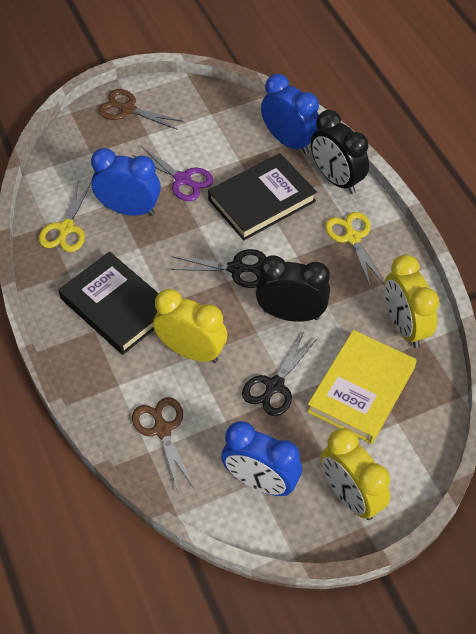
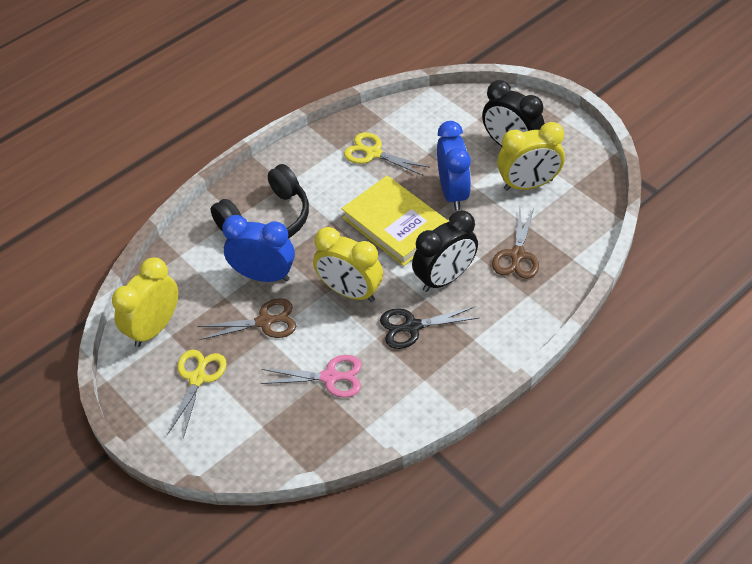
black book: [59,252,159,355] [208,153,317,240] = 2 -> none = 0
black headphones: none = 0 -> [210,164,309,238] = 1
black scissors: [171,249,266,288] [242,332,318,416] = 2 -> [380,306,479,349] = 1
blue clock: [91,148,161,216] [221,421,302,496] [261,74,319,154] = 3 -> [222,215,295,282] [437,121,471,210] = 2
pink scissors: none = 0 -> [261,355,362,398] = 1
purple scissors: [132,146,213,201] = 1 -> none = 0

